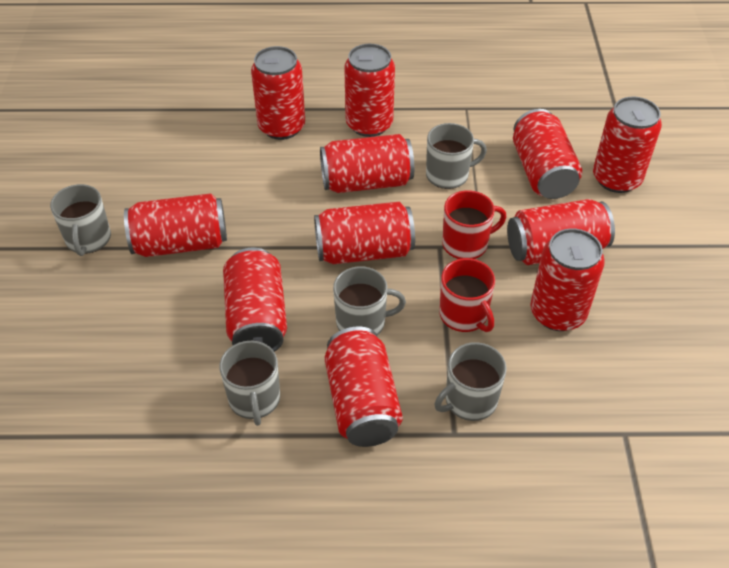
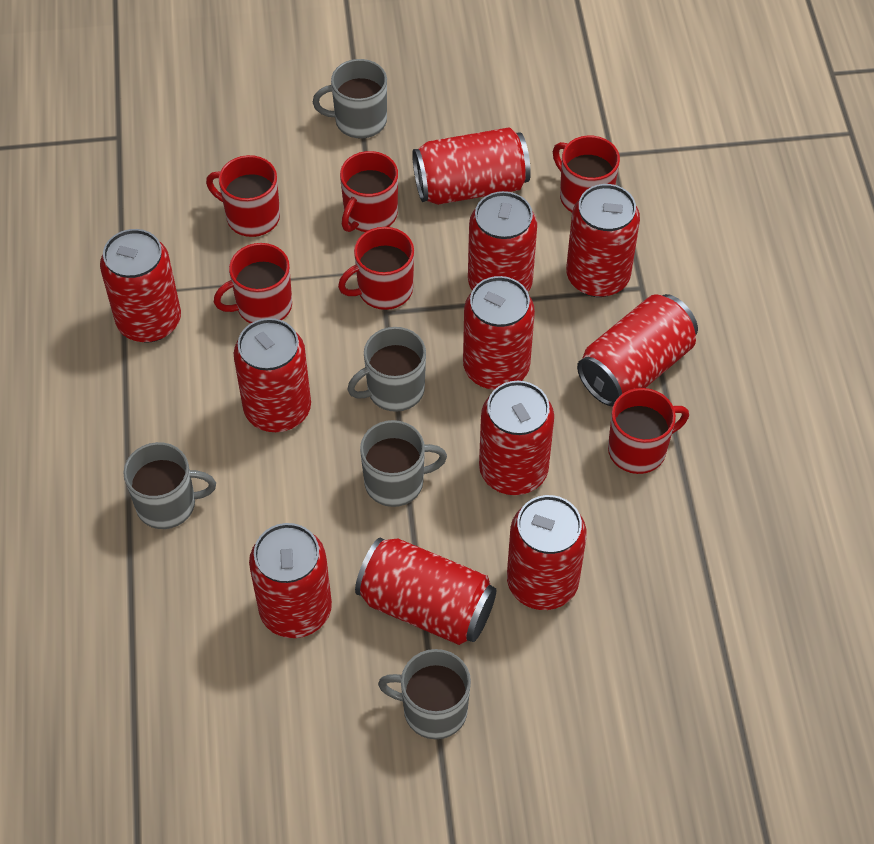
red mug: [439,258,495,332] [442,190,506,259] = 2 -> [206,155,280,237] [214,243,292,324] [338,227,414,310] [340,151,398,232] [553,135,620,212] [608,388,689,474] = 6

